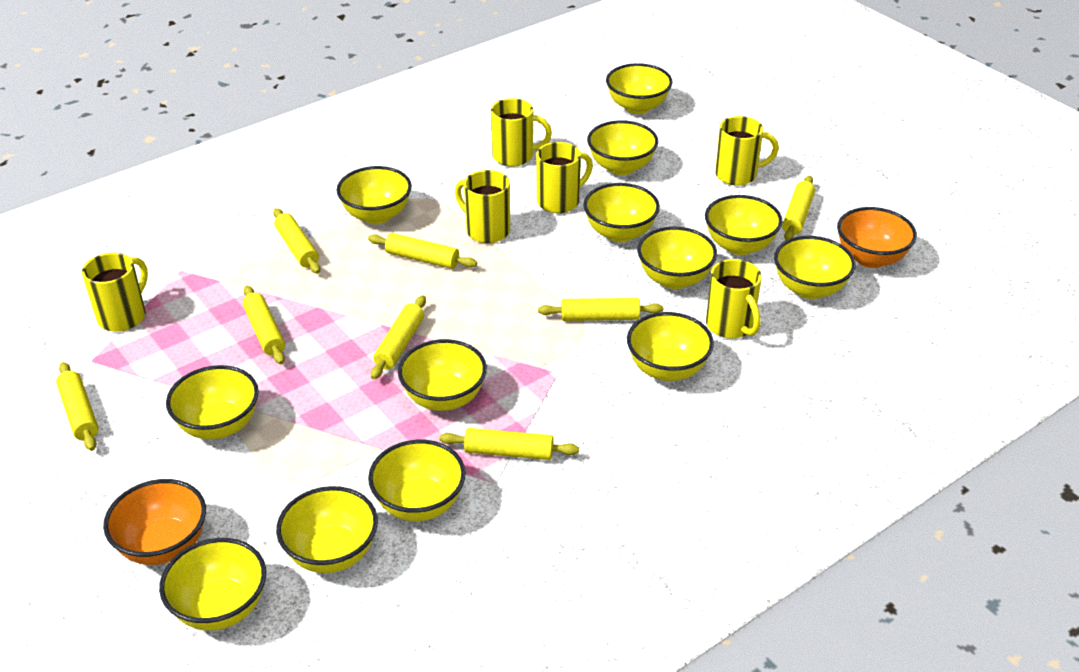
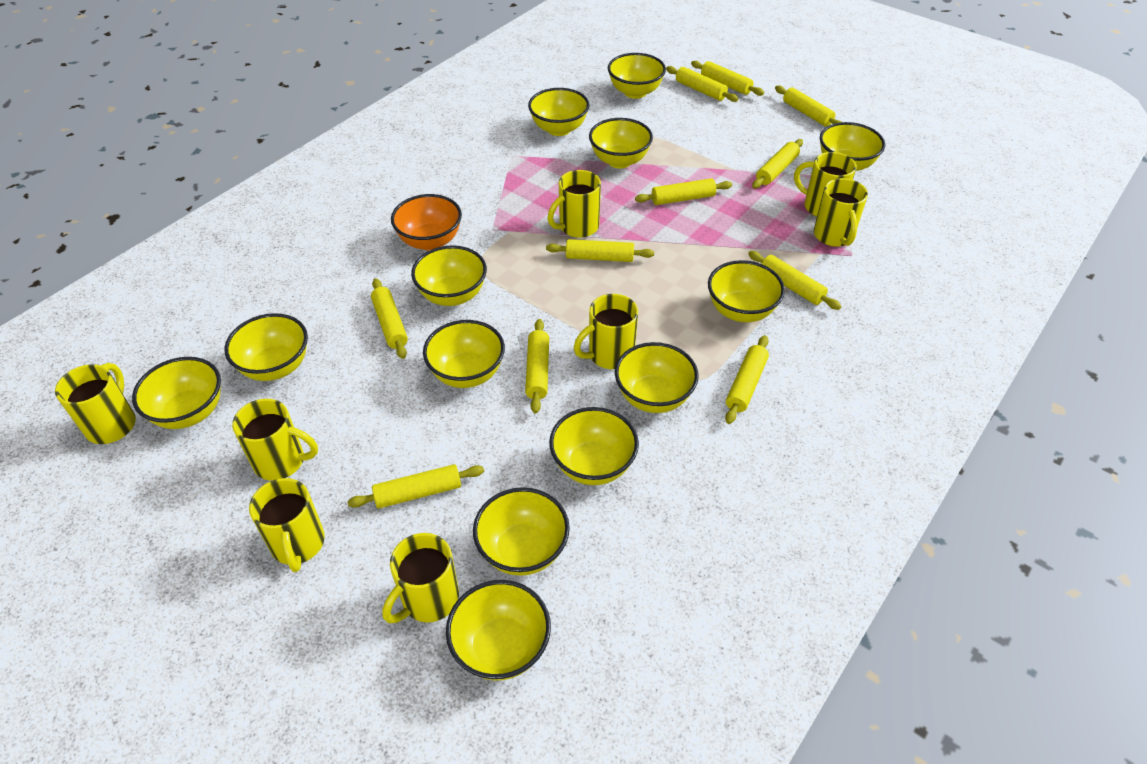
orange bowl: [103,479,206,565] [837,207,917,268] = 2 -> [391,194,462,250] = 1
yellow mug: [82,252,148,332] [455,170,510,243] [491,98,552,167] [536,142,593,213] [706,259,762,339] [715,116,779,186] = 6 -> [55,363,136,444] [232,399,318,481] [249,478,325,572] [382,533,459,623] [548,170,601,238] [574,294,638,369] [794,152,857,217] [814,178,868,247] = 8
yellow rolling pin: [56,362,99,451] [243,286,285,364] [273,208,320,274] [368,233,477,269] [371,295,426,379] [439,428,579,460] [538,298,663,321] [782,176,815,240] = 8 -> [347,464,484,508] [371,279,408,359] [525,319,549,413] [546,239,654,262] [635,178,732,205] [666,66,738,102] [691,61,764,96] [725,335,769,424] [748,251,841,310] [752,139,803,189] [775,86,842,127] = 11

